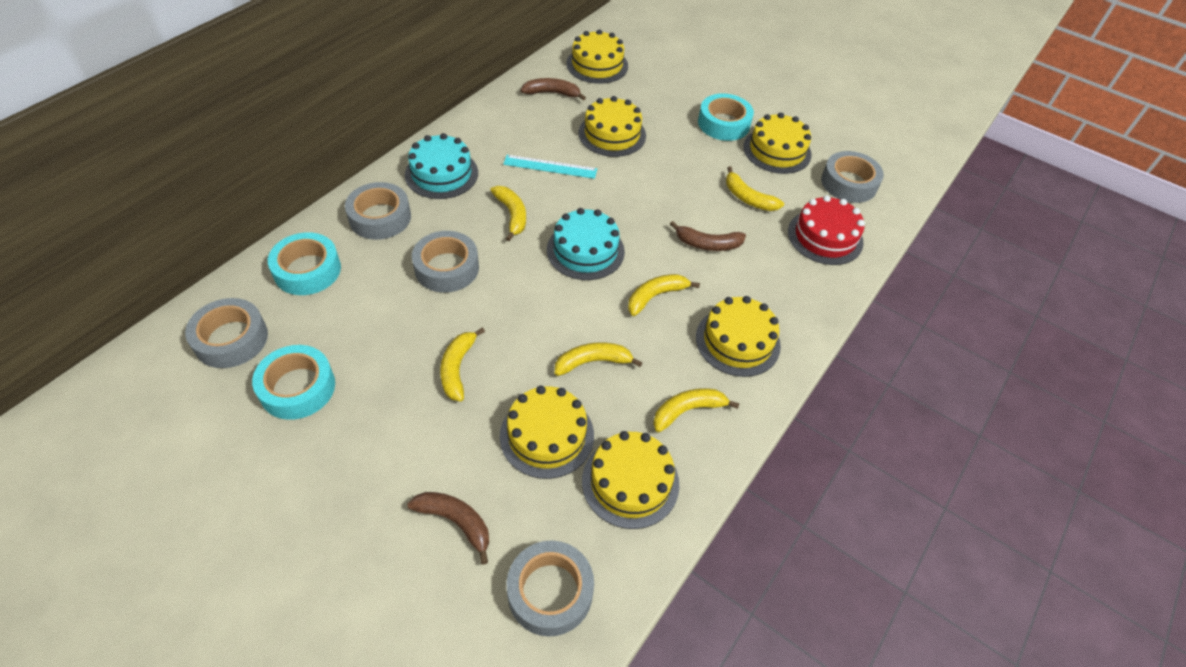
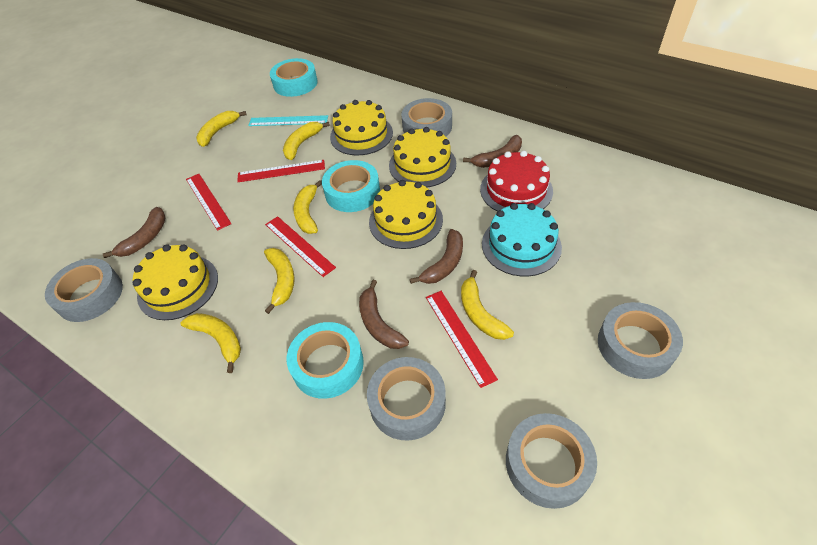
brown banana: [407,492,489,565] [521,78,586,101] [670,221,746,251] = 3 -> [103,207,166,258] [359,280,409,349] [410,229,463,284] [463,135,522,168] = 4
red ruler: none = 0 -> [186,174,232,231] [237,160,325,182] [265,216,336,277] [426,291,498,388] = 4
turquoise cake: [405,133,478,199] [547,208,625,280] = 2 -> [482,203,562,276] = 1
yellow cake: [500,385,594,479] [566,29,628,84] [579,96,646,157] [582,431,679,529] [696,296,781,377] [743,113,812,174] = 6 -> [133,244,218,320] [330,100,393,155] [369,180,443,249] [389,127,456,187] = 4

